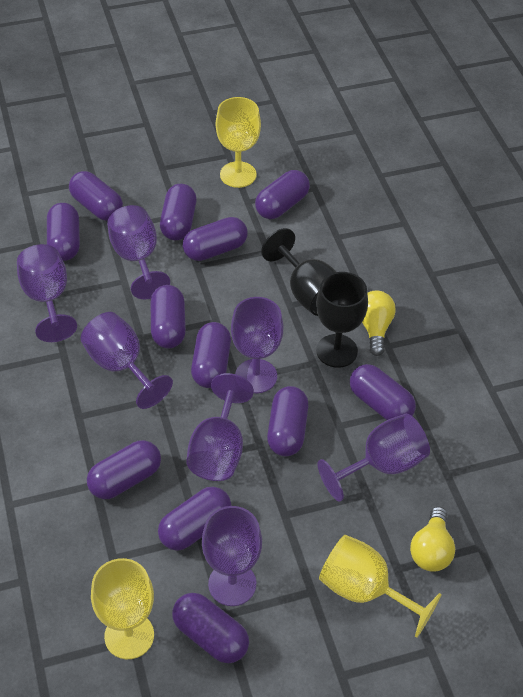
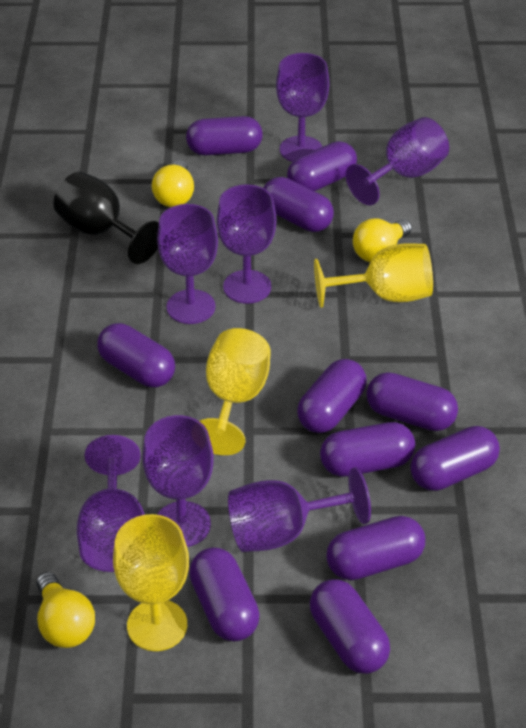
black goblet: [261,228,336,316] [316,272,368,368] = 2 -> [53,172,159,264] = 1
purple capsule: [47,203,80,261] [69,171,123,221] [87,440,161,499] [150,285,186,348] [158,487,231,551] [160,184,197,240] [172,593,249,663] [183,217,248,261] [191,322,231,388] [255,170,310,219] [267,386,308,456] [350,364,416,420] = 12 -> [97,323,175,387] [186,116,263,156] [189,548,260,641] [264,177,334,232] [287,141,357,191] [297,359,367,433] [310,579,390,674] [320,422,415,477] [326,516,425,580] [366,372,458,431] [410,426,500,491] = 11
yellow light bulb: [362,291,396,356] [410,507,455,572] = 2 -> [37,572,95,648] [152,160,194,207] [353,218,412,262] = 3

